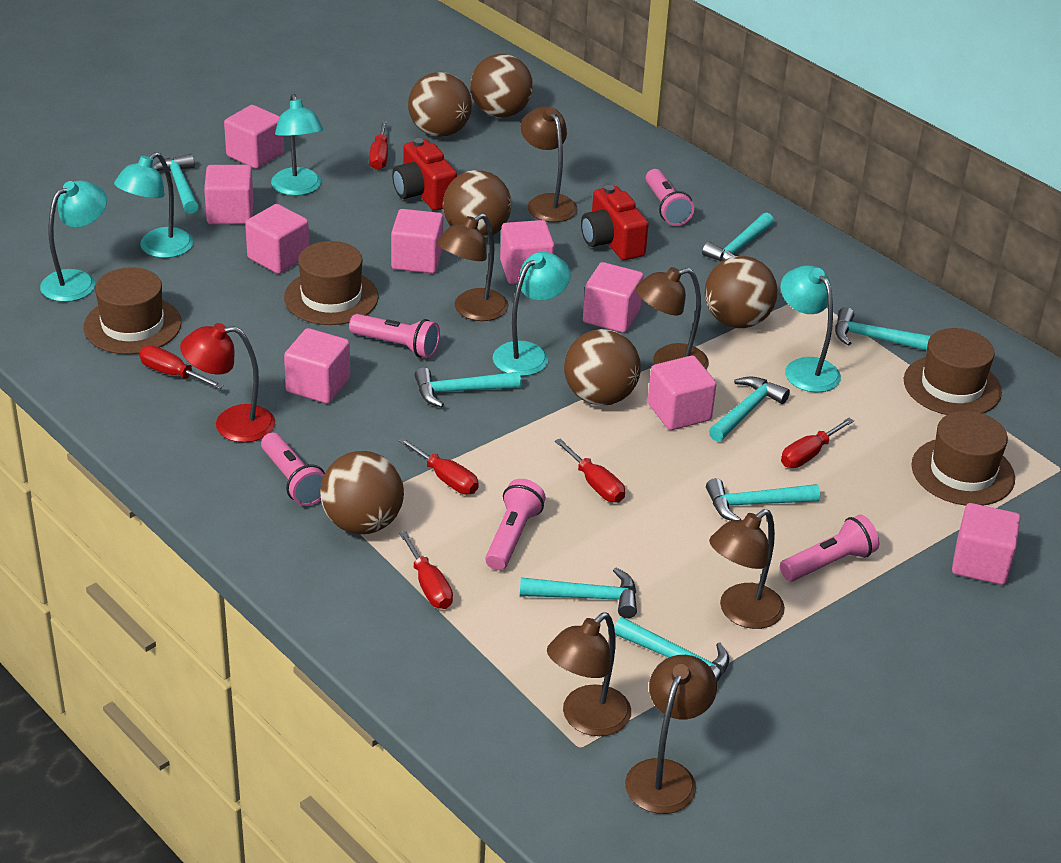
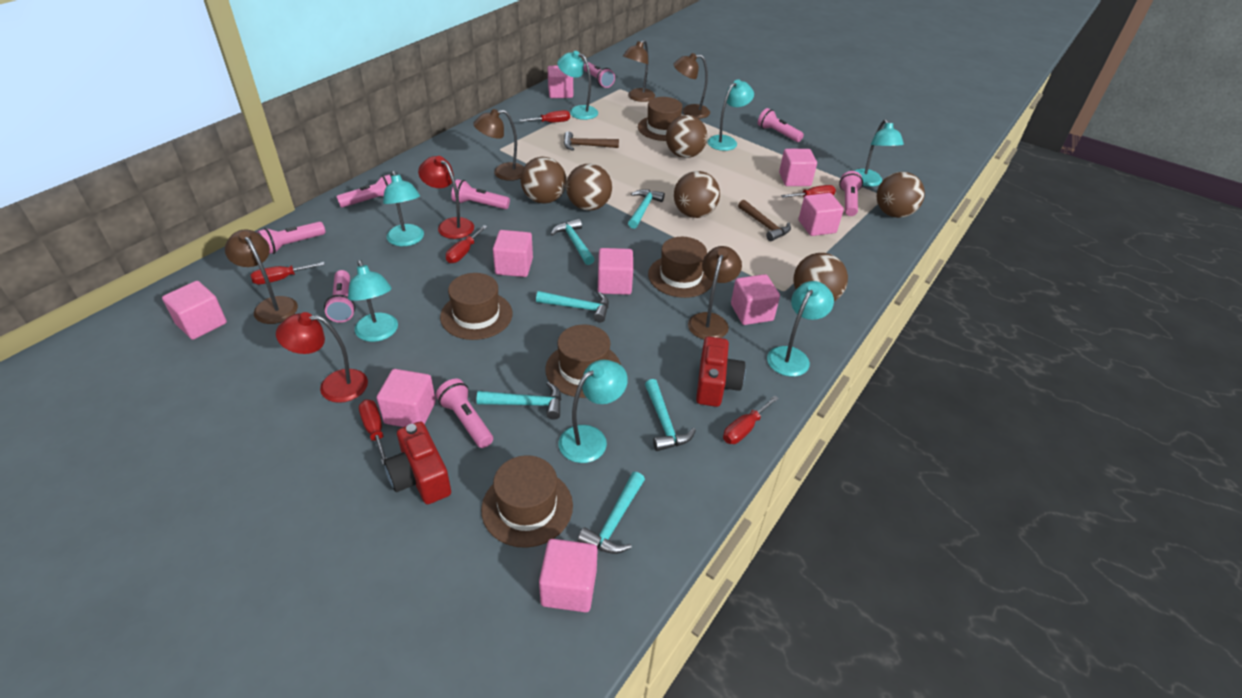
brown hammer: none = 0 -> [564,131,619,151] [738,200,791,241] = 2
brown hat: [83,267,182,354] [284,241,379,325] [904,328,1002,415] [911,411,1015,506] = 4 -> [440,273,512,340] [481,455,573,548] [545,324,621,398] [638,97,683,141] [648,237,713,298] = 5
brown lamp: [437,213,509,321] [521,106,578,222] [547,613,631,736] [625,655,717,814] [636,267,709,369] [709,509,785,629] = 6 -> [225,229,298,324] [473,109,524,181] [623,40,655,102] [673,53,710,119] [688,246,742,340] = 5
pink flashlight: [261,433,325,506] [349,314,440,358] [485,479,546,570] [646,169,694,226] [780,514,879,581] = 5 -> [257,222,325,254] [324,270,355,323] [336,175,392,208] [436,379,493,448] [451,179,510,209] [584,62,615,88] [758,108,804,142] [839,171,863,216] = 8
red lamp: [180,323,275,443] = 1 -> [276,312,368,403] [418,156,474,239] = 2
turquoise hammer: [152,154,199,214] [415,367,521,407] [520,568,637,618] [614,617,729,682] [702,212,774,261] [706,478,820,521] [709,376,790,442] [835,307,931,350] = 8 -> [477,382,561,420] [536,291,609,323] [551,219,595,265] [578,472,645,554] [628,189,665,229] [645,379,696,451] = 6
turquoise lamp: [40,180,107,302] [114,152,193,258] [271,94,323,196] [493,252,571,376] [781,265,841,392] = 5 -> [348,260,398,342] [383,171,424,246] [557,51,598,120] [559,360,628,463] [707,79,754,151] [767,281,834,377] [855,119,904,187] = 7

